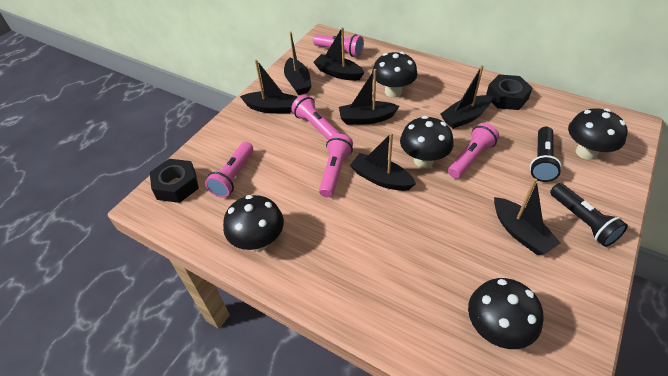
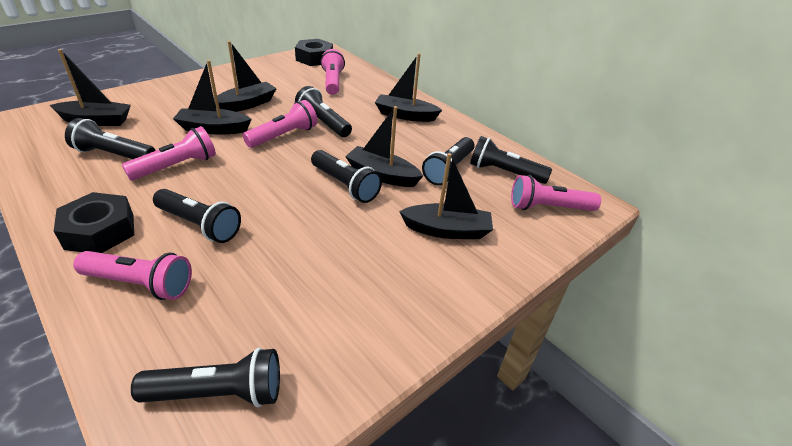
black boat: [240,60,298,114] [284,31,312,95] [313,27,365,81] [339,69,400,125] [350,133,416,191] [441,65,492,129] [494,178,561,255] = 7 -> [50,49,131,126] [173,60,252,135] [214,41,277,112] [345,106,423,187] [375,53,442,122] [399,153,493,239] = 6
black flashlight: [530,127,562,182] [550,183,628,247] = 2 -> [65,118,156,159] [131,348,280,407] [153,189,241,243] [295,86,352,137] [311,150,382,203] [422,137,475,185] [470,136,552,184] = 7
black mushroom: [223,195,284,251] [372,52,418,98] [400,116,454,168] [468,278,544,349] [568,108,628,160] = 5 -> none = 0

